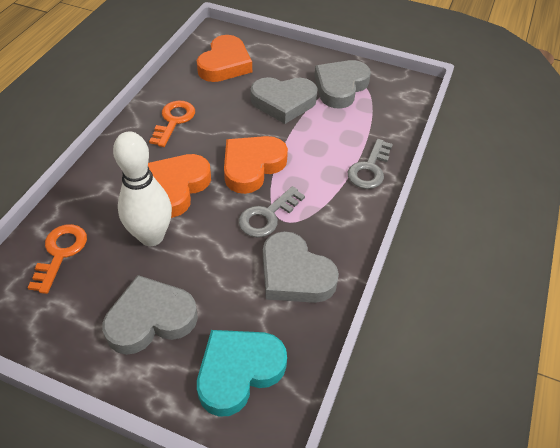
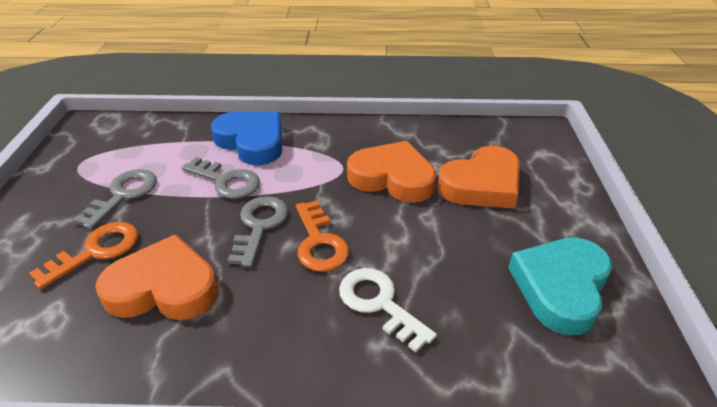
blue heart: none = 0 -> [211,112,282,165] = 1
grey heart: [102,275,198,355] [251,77,318,124] [263,231,339,303] [314,60,371,108] = 4 -> none = 0
grey key: [238,186,305,238] [348,139,393,189] = 2 -> [73,169,157,230] [182,157,260,199] [228,196,288,267] = 3
white bowling pin: [113,131,172,246] = 1 -> none = 0
white key: none = 0 -> [339,268,437,353] = 1

